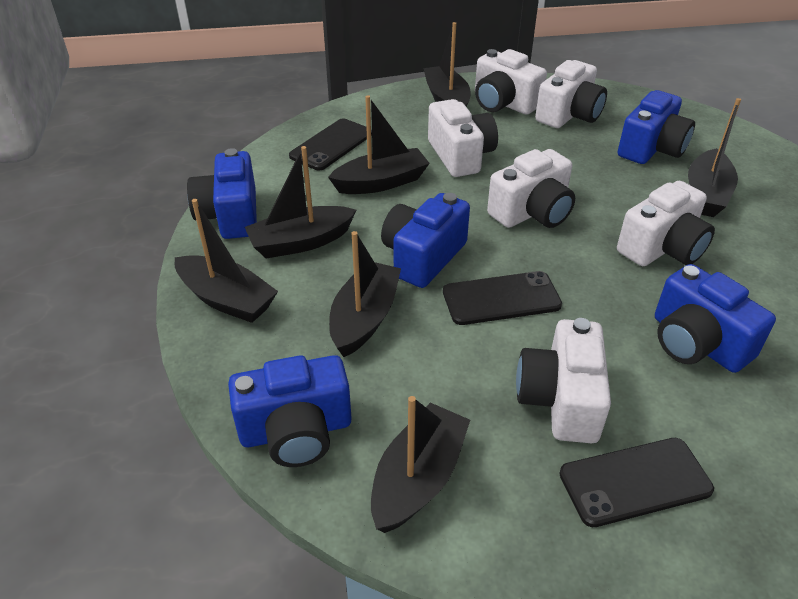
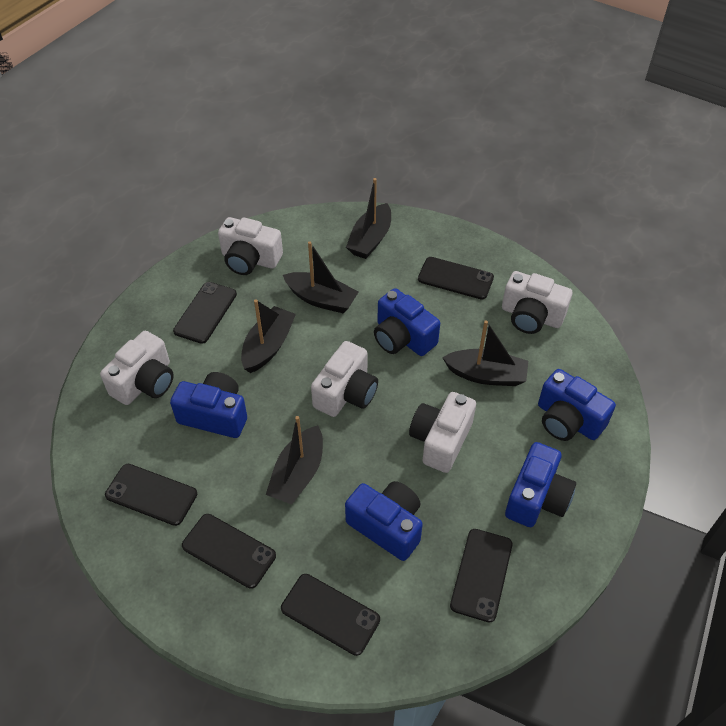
black boat: [175,199,278,323] [245,146,356,258] [328,95,430,194] [329,231,401,357] [371,396,470,533] [423,22,471,106] [688,98,741,217] = 7 -> [241,299,296,373] [266,416,323,505] [283,241,358,313] [346,178,391,259] [442,320,528,386] = 5
black phone: [289,118,372,171] [443,271,562,325] [559,438,714,527] = 3 -> [105,464,197,526] [173,282,237,344] [182,514,276,589] [281,574,380,656] [418,257,494,299] [450,529,512,622] = 6
white camera: [428,99,498,177] [475,49,547,115] [487,149,575,228] [516,318,611,443] [535,60,607,128] [617,181,715,266] = 6 -> [100,331,174,405] [218,217,283,275] [311,341,378,417] [409,392,476,473] [502,271,572,334] = 5

